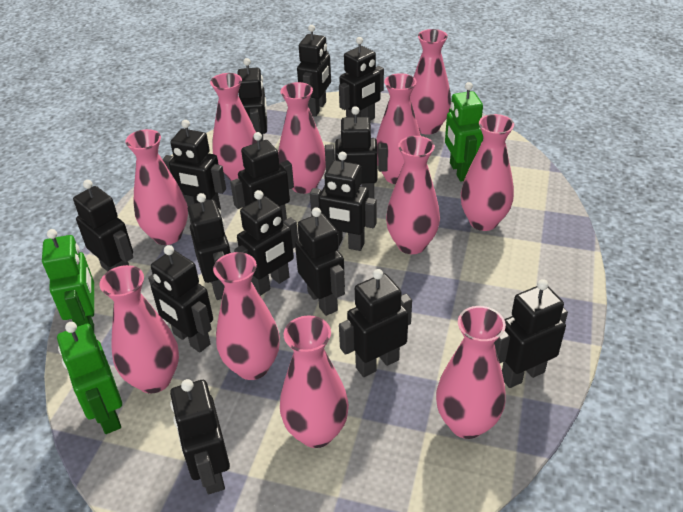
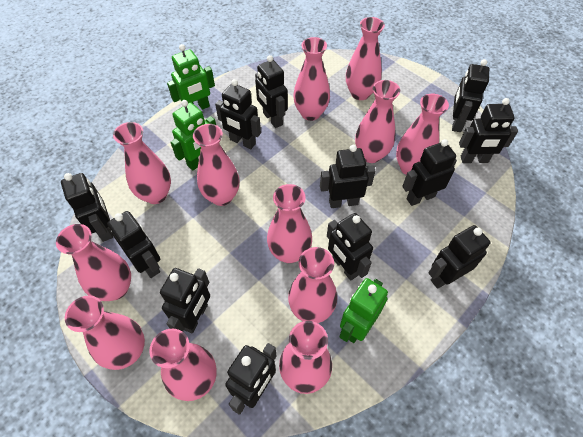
black robot: [73,180,133,272] [148,245,213,353] [162,120,226,209] [170,379,230,494] [188,193,231,300] [230,132,294,221] [234,190,298,296] [238,58,267,141] [295,207,345,316] [297,25,331,117] [310,152,377,251] [325,106,388,199] [339,37,384,121] [339,269,412,377] [494,279,568,388] = 15 -> [61,173,113,242] [107,211,160,278] [160,268,210,333] [215,79,261,149] [225,343,276,415] [255,55,288,128] [320,145,375,208] [327,213,373,281] [402,139,457,206] [428,225,491,289] [452,59,489,132] [459,98,518,163] = 12
pink vase: [99,265,179,394] [125,129,188,245] [210,73,257,181] [213,252,280,380] [278,82,326,194] [280,315,349,448] [376,73,421,184] [386,136,440,254] [410,29,451,135] [436,306,506,439] [461,114,514,231] = 11 -> [56,224,131,301] [65,296,145,370] [113,122,171,204] [149,329,217,401] [193,124,239,206] [267,184,312,263] [279,321,332,394] [288,247,337,323] [293,37,330,121] [346,17,385,100] [355,80,400,163] [396,94,449,175] = 12

